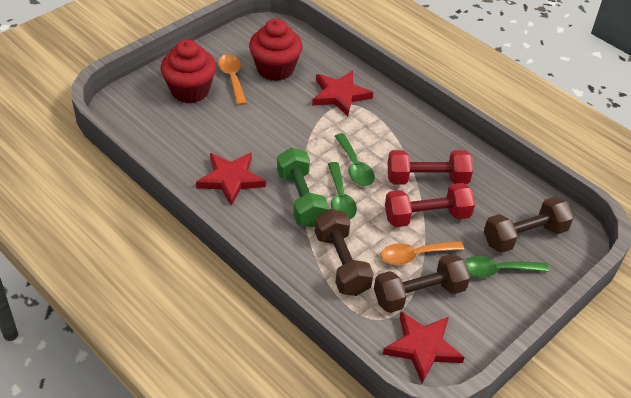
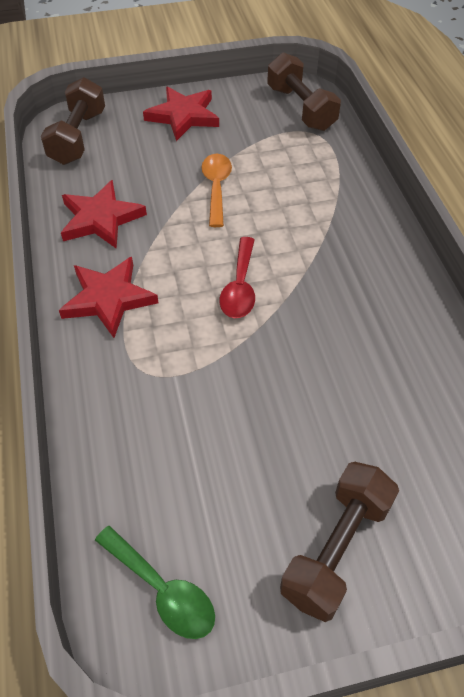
green dumbbell: [277,148,328,227] = 1 -> none = 0
green spoon: [328,162,357,219] [335,133,375,186] [465,256,549,277] = 3 -> [95,526,215,639] = 1
orange spoon: [218,54,247,105] [380,241,464,265] = 2 -> [201,154,232,227] = 1
red cupcake: [160,40,216,103] [249,19,303,81] = 2 -> none = 0
red dumbbell: [385,183,475,227] [388,150,473,184] = 2 -> none = 0
red spoon: none = 0 -> [219,237,255,318] = 1

